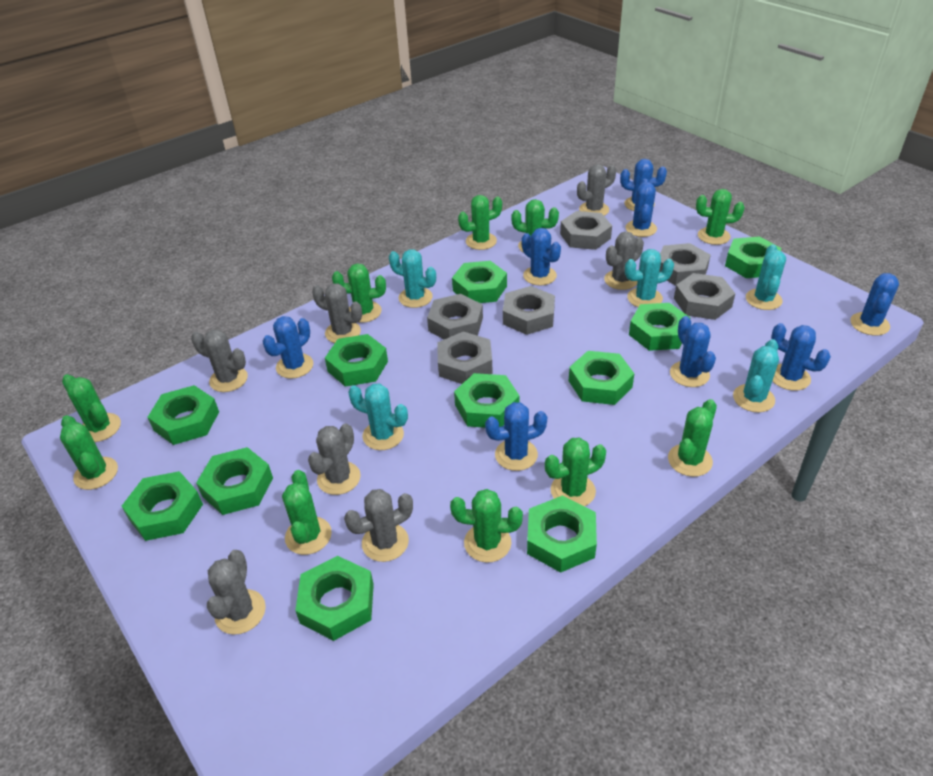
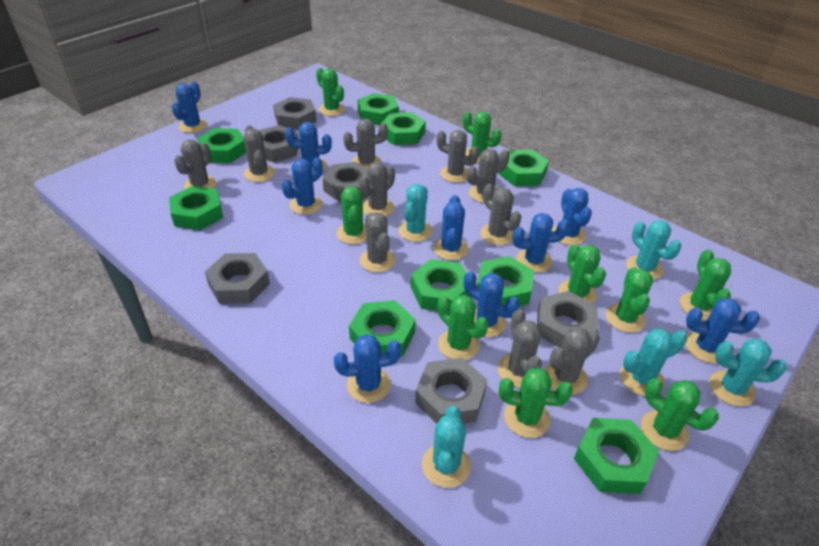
blue cactus: [263,316,313,378] [485,402,547,471] [522,228,561,285] [620,159,667,211] [625,179,657,237] [670,316,716,387] [771,323,831,391] [850,273,899,336] = 8 -> [172,81,207,133] [282,157,323,215] [285,122,332,171] [334,334,401,403] [433,195,468,260] [463,271,519,337] [512,213,569,273] [552,188,592,245] [685,298,760,363] = 9
green cactus: [60,415,118,490] [62,374,121,442] [282,470,332,555] [332,263,386,323] [450,489,523,563] [458,195,502,250] [511,199,559,253] [545,438,606,507] [668,399,717,477] [696,189,745,245] = 10 -> [316,68,345,116] [337,186,367,244] [438,295,489,360] [463,111,501,163] [499,368,573,438] [558,244,606,303] [606,267,653,333] [641,378,719,451] [680,249,731,320] = 9
green nut: [122,471,203,541] [148,385,219,445] [196,447,273,515] [295,556,374,641] [325,334,388,387] [452,261,507,303] [454,373,520,428] [527,495,597,573] [569,351,634,405] [629,303,691,351] [725,236,781,278] = 11 -> [169,186,223,230] [197,128,246,163] [349,300,416,356] [357,93,399,125] [382,112,426,145] [411,259,469,311] [477,256,534,306] [499,149,549,186] [574,418,659,494] = 9
grey cactus: [191,329,248,392] [207,550,266,635] [308,424,361,495] [312,284,362,343] [344,489,413,562] [577,164,616,216] [604,231,644,290] = 7 -> [174,140,216,189] [244,125,275,182] [343,119,388,169] [359,162,395,217] [360,213,396,273] [437,130,479,183] [467,149,510,203] [480,184,522,245] [498,309,542,388] [545,327,600,395] = 10

